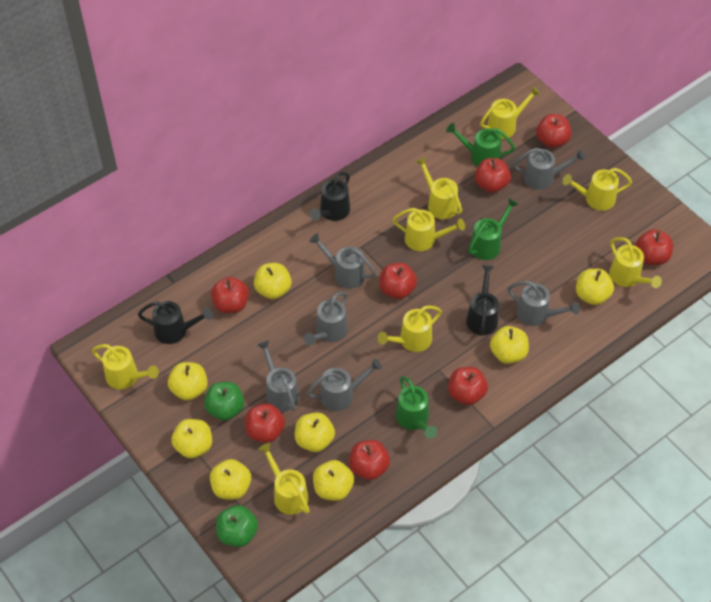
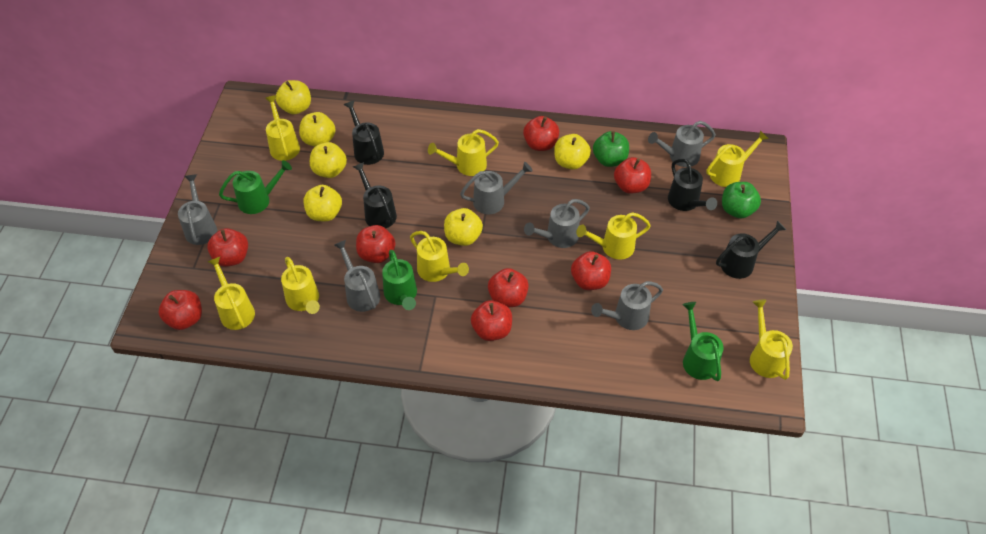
black watering can: [138,301,213,344] [309,172,350,221] [466,265,499,336] = 3 -> [344,100,384,165] [353,162,397,228] [668,159,717,211] [716,220,786,279] = 4
yellow apple: [168,362,208,401] [172,419,212,459] [210,459,251,500] [254,263,292,299] [295,412,335,452] [313,460,354,501] [490,326,529,364] [576,269,614,305] = 8 -> [276,80,311,115] [299,112,336,147] [304,185,342,221] [310,142,347,178] [444,208,483,246] [554,134,591,170] = 6

